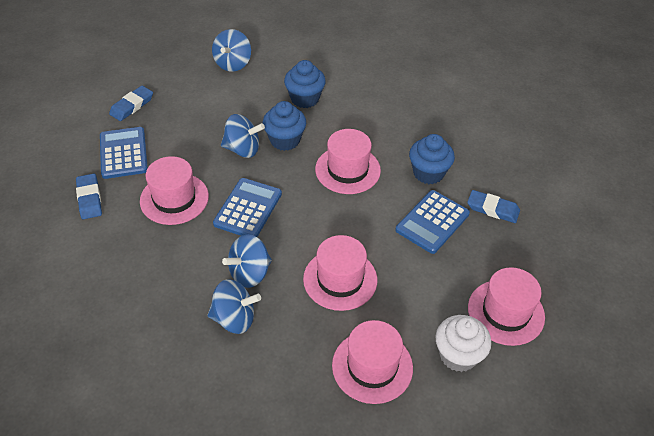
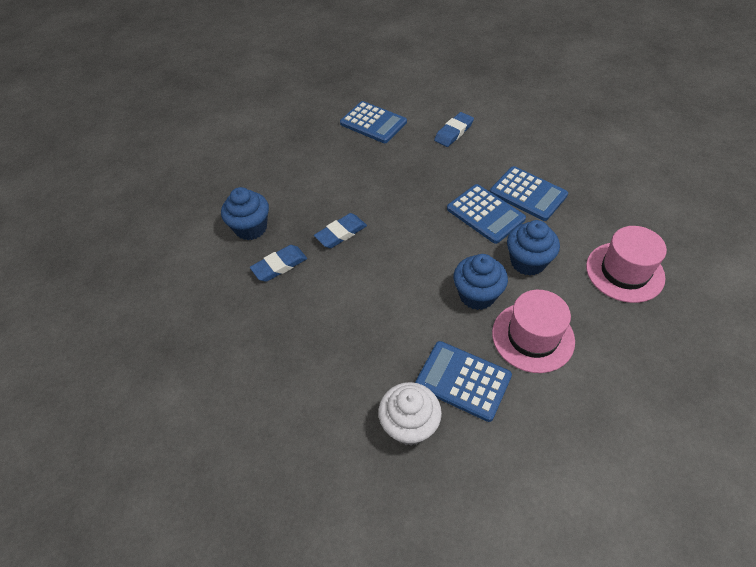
blue calculator: [100,127,148,179] [213,178,282,237] [395,190,470,254] = 3 -> [340,101,407,143] [415,341,512,422] [447,184,526,244] [490,166,568,221] = 4
blue spinning top: [207,279,261,334] [212,29,251,72] [221,114,265,158] [222,234,272,288] = 4 -> none = 0
pink hat: [140,156,209,225] [303,235,377,311] [315,129,381,194] [332,320,413,404] [468,267,545,346] = 5 -> [492,290,575,373] [586,226,667,303] = 2

